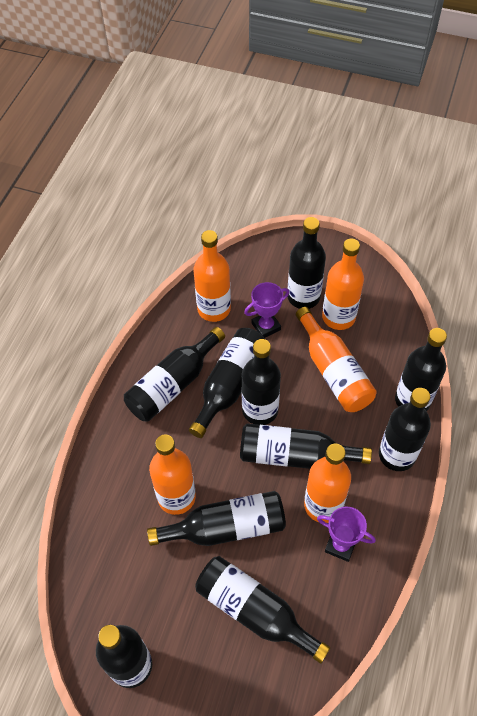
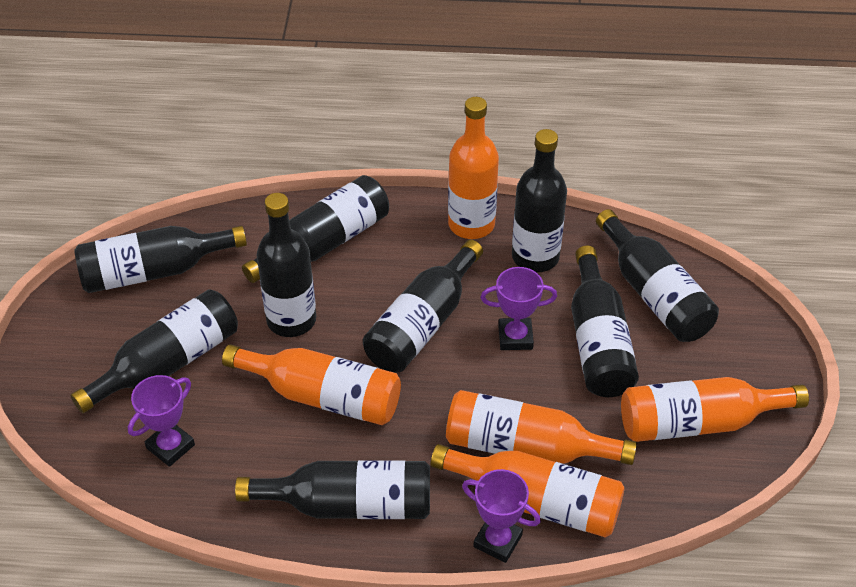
black bottle: [96,625,152,688] [124,327,225,422] [147,491,286,546] [189,328,266,438] [195,556,331,664] [240,424,372,469] [242,339,281,425] [288,217,326,309] [379,388,431,471] [395,328,447,411] = 10 -> [70,289,238,413] [74,226,247,293] [235,460,430,519] [242,175,389,283] [257,193,316,337] [363,240,483,372] [512,129,567,272] [571,246,639,397] [596,209,719,342] = 9
purple trophy: [244,282,290,338] [317,507,376,562] = 2 -> [128,375,195,467] [462,469,541,563] [480,267,557,350] = 3

